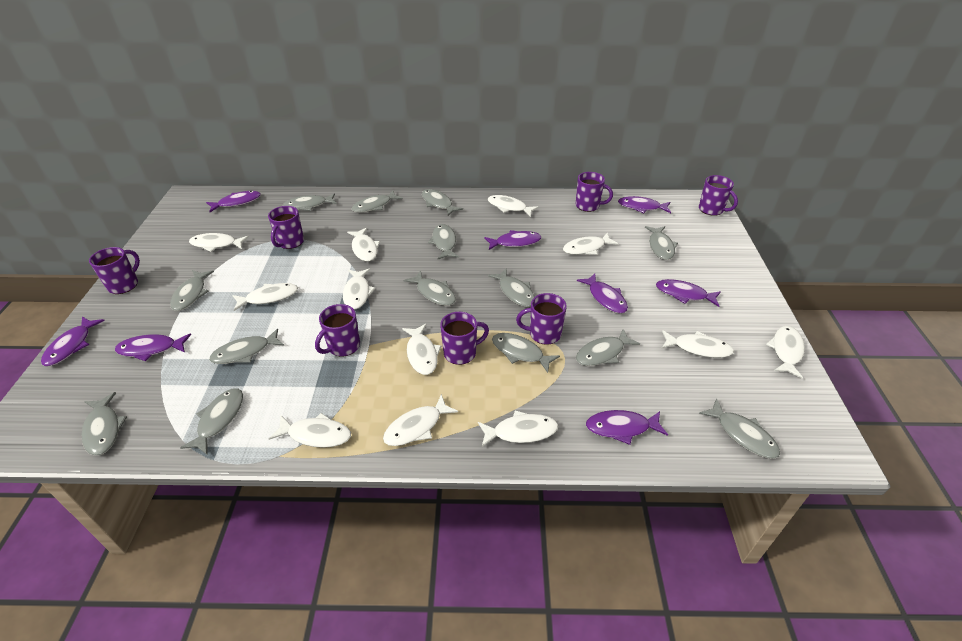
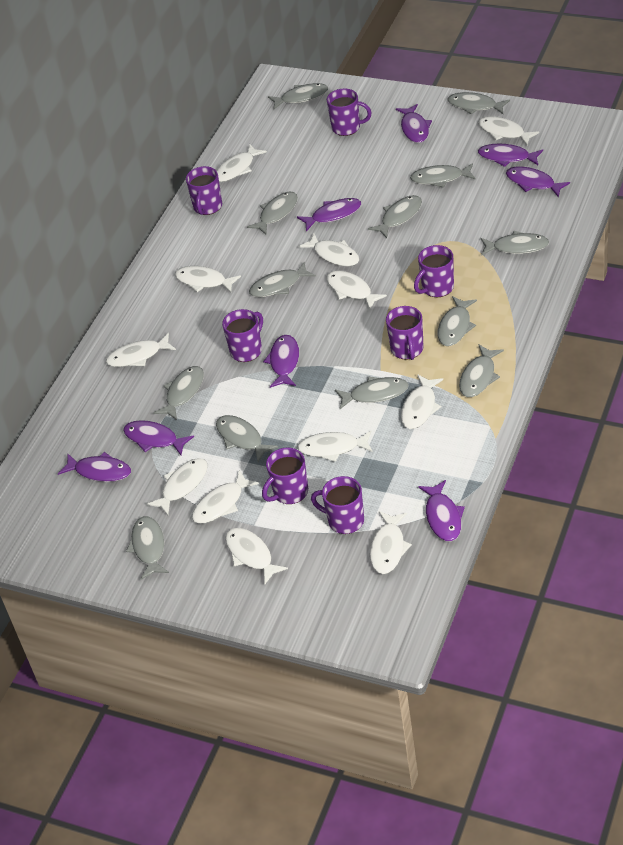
grey fish: [81,392,127,456] [170,270,214,311] [180,388,243,454] [209,329,284,364] [283,193,337,211] [352,191,403,213] [404,270,456,306] [422,189,463,216] [428,224,459,259] [488,268,535,307] [492,333,560,373] [576,329,640,366] [645,226,678,260] [699,398,780,459] = 14 -> [126,516,169,580] [154,366,204,420] [216,415,278,462] [247,191,298,235] [249,262,316,297] [268,83,328,109] [335,377,409,409] [368,195,422,238] [410,163,475,188] [438,296,477,346] [447,92,510,114] [459,345,504,397] [481,231,549,256] = 13

